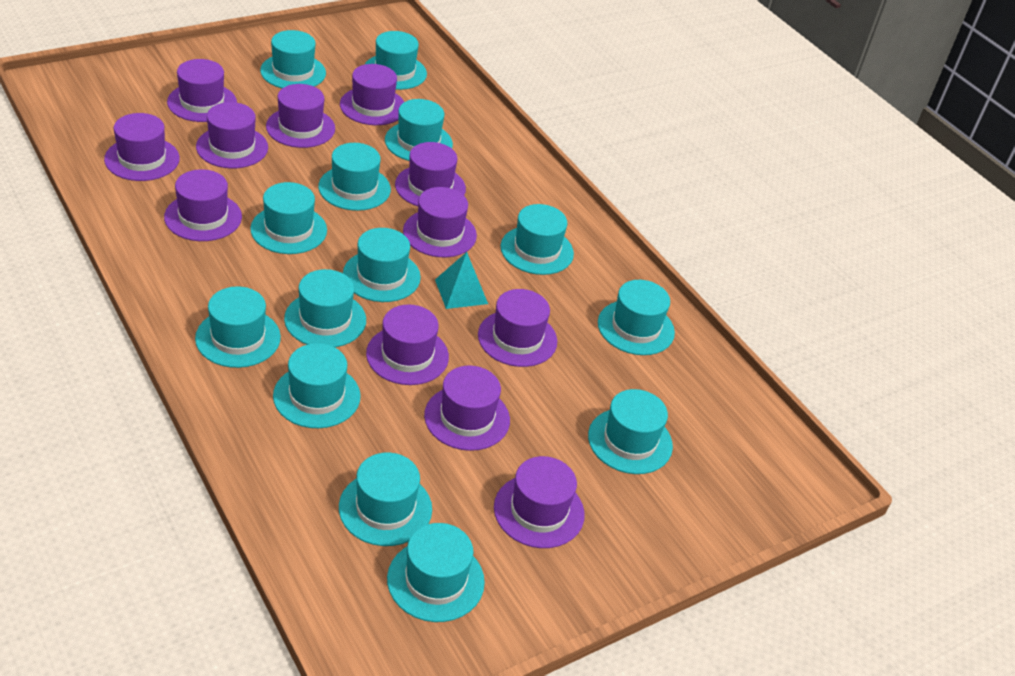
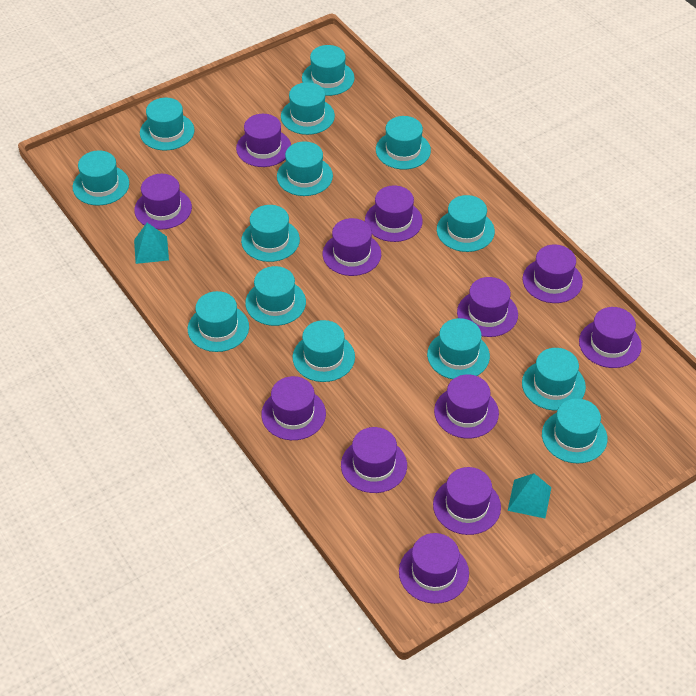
turquoise pyramid: [435,252,488,309] = 1 -> [134,223,169,264] [508,473,551,518] = 2

